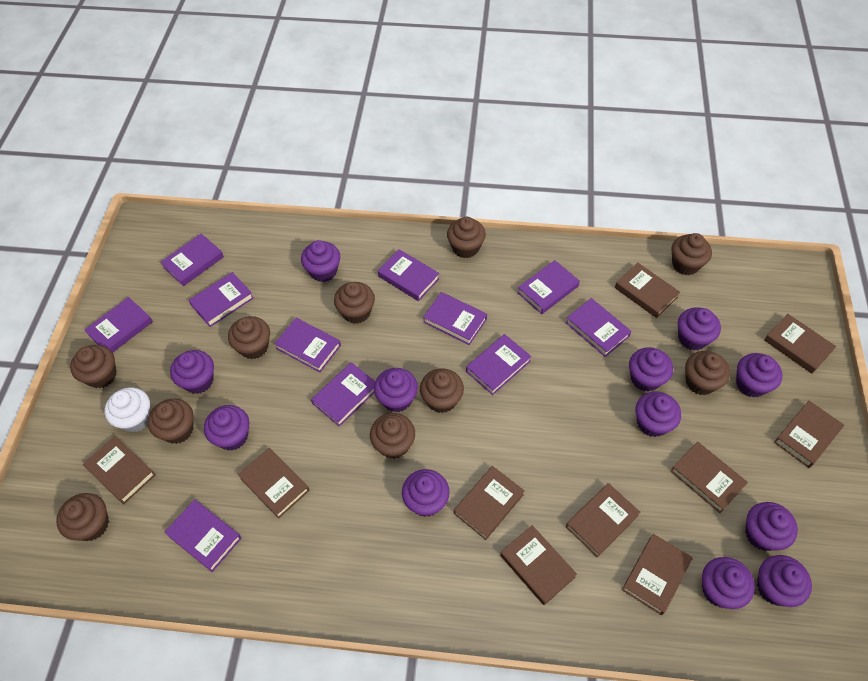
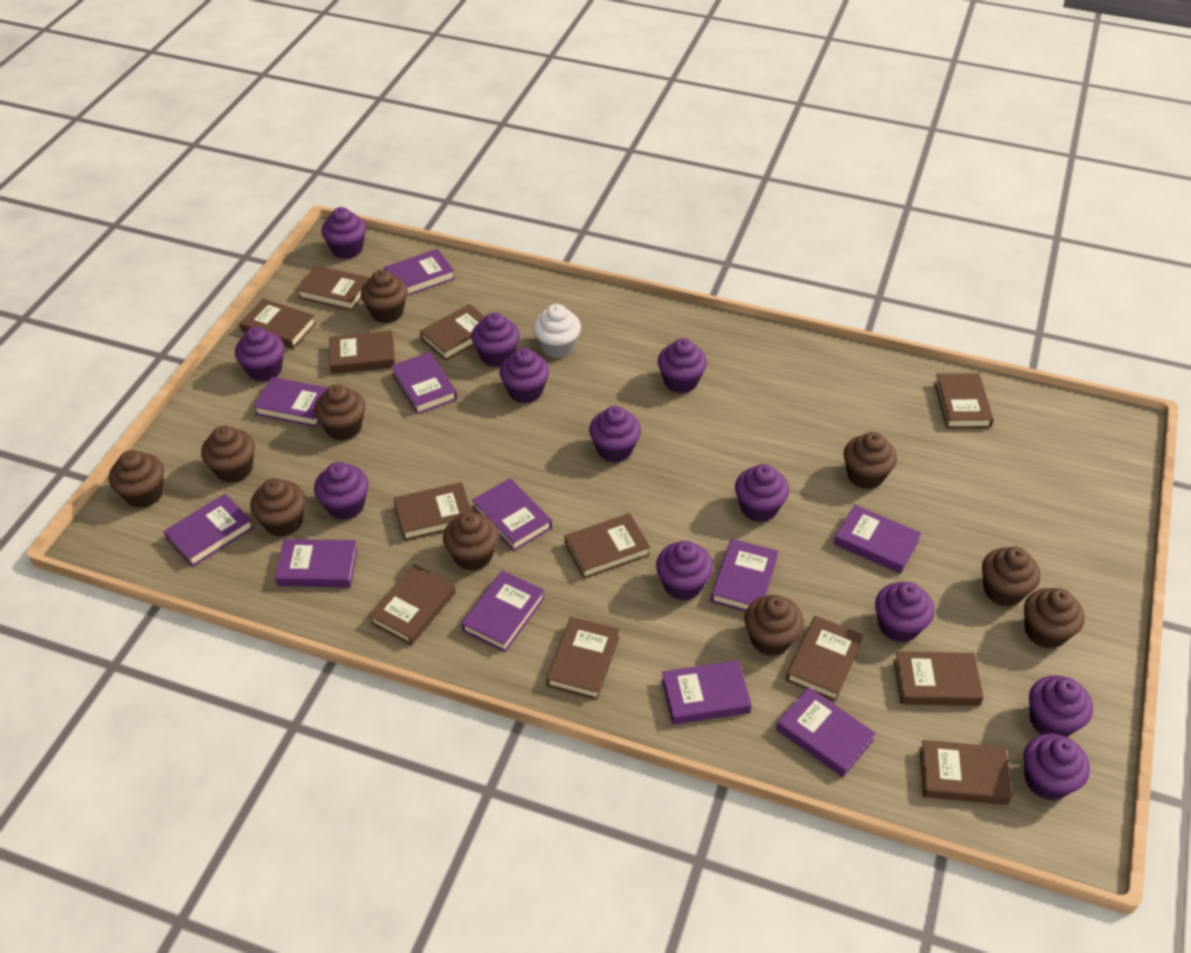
brown book: [83,436,156,504] [238,448,310,519] [454,466,525,540] [500,525,577,605] [566,483,640,558] [615,263,680,318] [622,534,693,615] [670,442,748,513] [765,314,836,374] [774,400,844,468] = 10 -> [239,298,316,349] [297,265,369,311] [329,331,395,374] [369,564,456,645] [394,482,472,541] [420,304,485,361] [546,617,620,700] [565,513,650,579] [786,616,864,701] [894,651,984,706] [920,740,1012,805] [934,373,994,428] = 12

